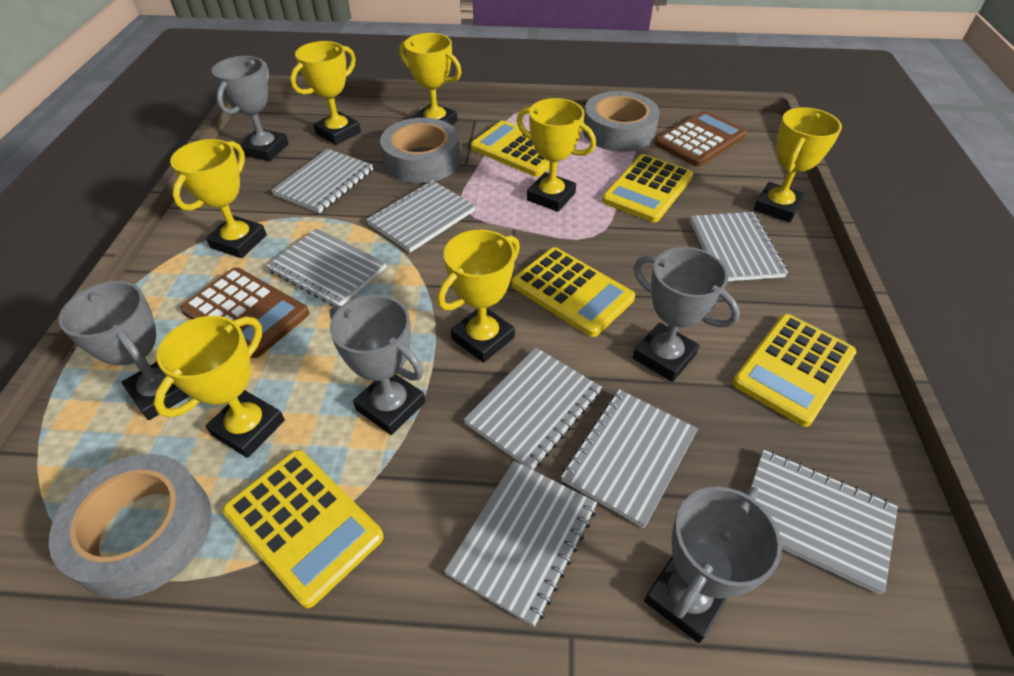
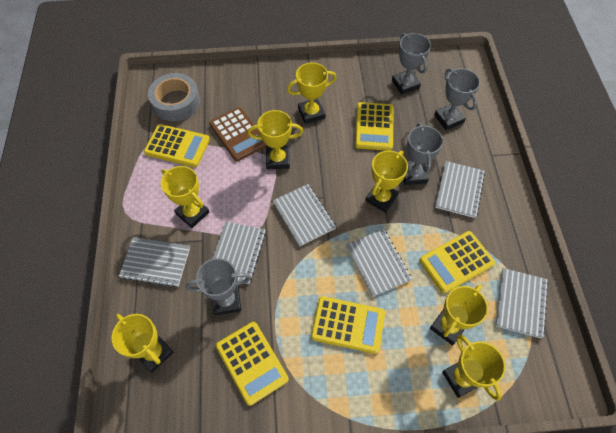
brown calculator: [180,268,309,358] [655,111,747,167] = 2 -> [209,107,267,162] = 1
grey notebook: [266,228,386,306] [271,149,373,213] [366,180,476,253] [444,461,597,627] [463,347,602,470] [561,389,698,528] [690,212,788,281] [751,450,898,594] = 8 -> [119,237,190,287] [212,221,266,284] [273,184,336,247] [346,229,412,297] [435,161,485,218] [495,268,548,338] = 6
grey tape: [49,454,212,599] [380,118,460,183] [583,91,660,152] = 3 -> [148,73,200,121] = 1
grey trophy: [59,281,189,420] [212,56,289,161] [329,295,425,435] [633,247,740,382] [644,487,782,643] = 5 -> [186,258,251,316] [392,33,431,95] [403,123,443,185] [434,68,480,130] = 4

